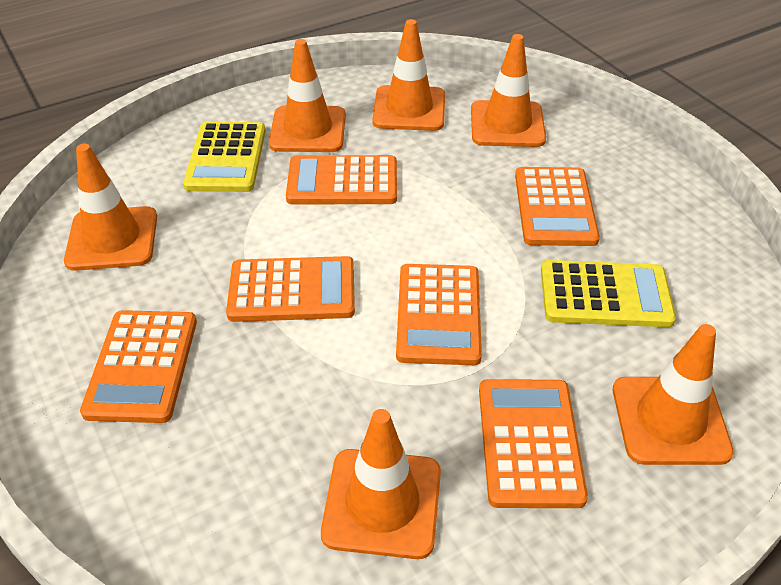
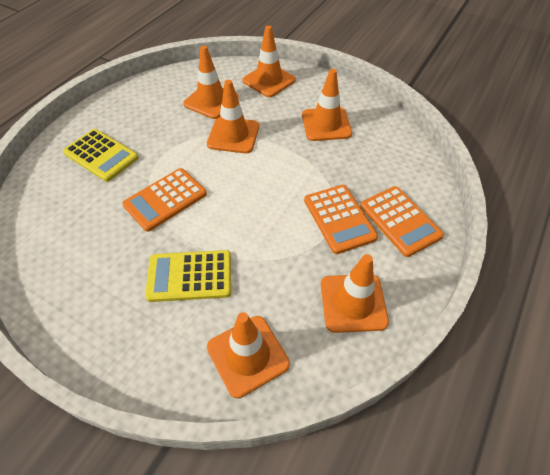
orange calculator: [80,310,197,423] [226,256,355,322] [286,155,397,204] [396,264,482,365] [479,379,588,508] [515,167,600,246] = 6 -> [122,168,207,232] [304,185,378,254] [360,186,444,257] = 3

